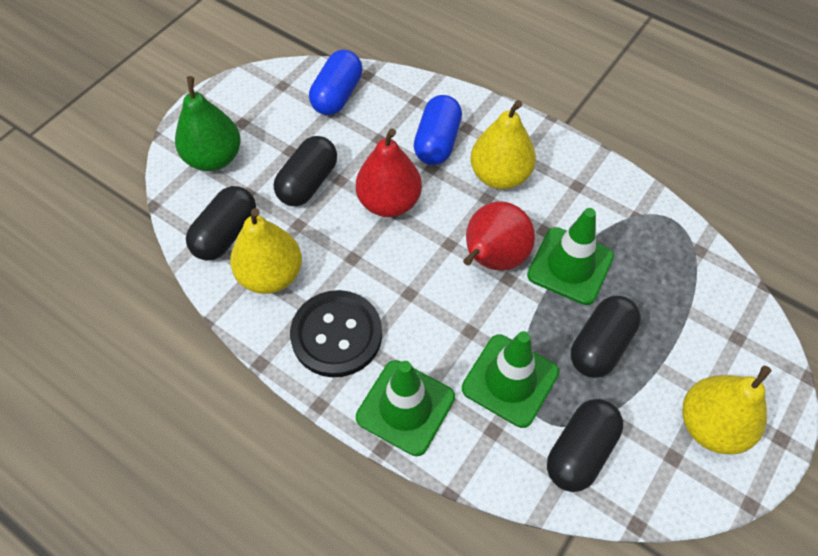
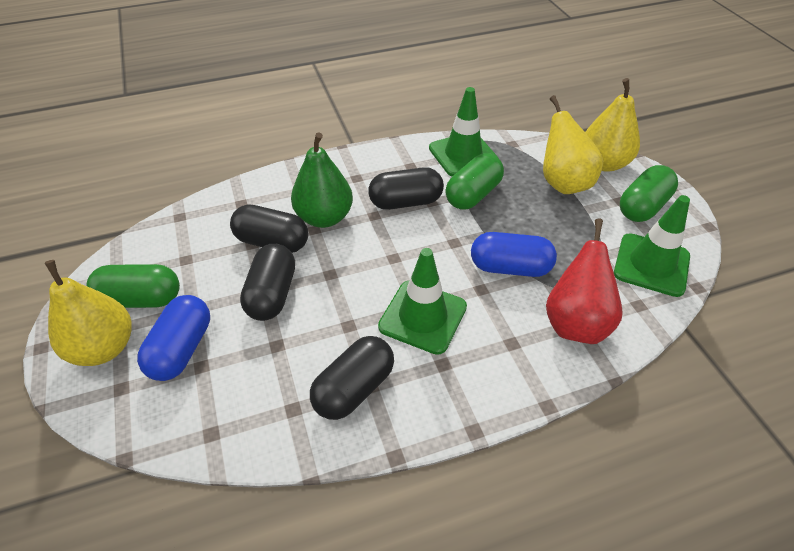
black button: [290,290,382,377] = 1 -> none = 0
green capsule: none = 0 -> [86,264,180,308] [445,153,504,210] [620,165,678,222] = 3
red pear: [356,128,422,217] [463,201,535,271] = 2 -> [546,219,623,344] = 1

